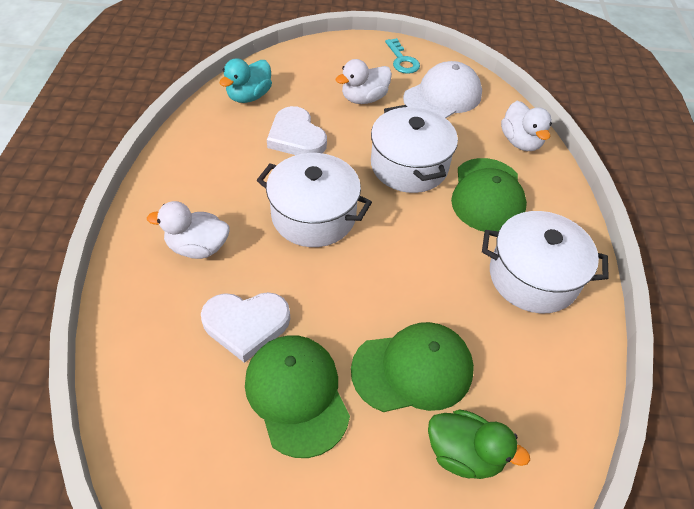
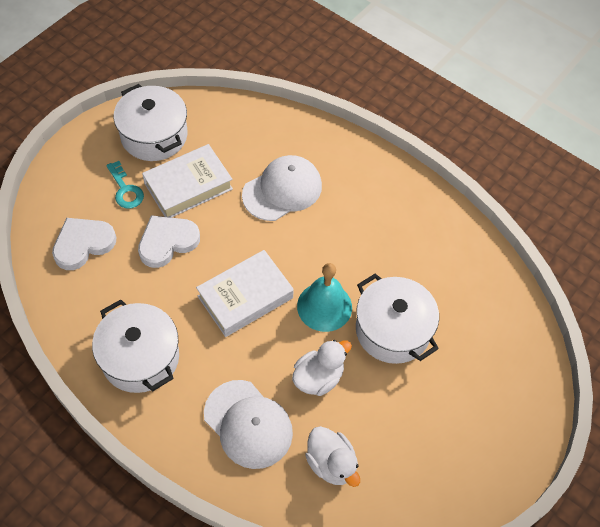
green cap: [245,335,350,458] [351,322,474,412] [451,158,527,232] = 3 -> none = 0
green duck: [428,409,530,479] = 1 -> none = 0
turquoise bell: none = 0 -> [297,263,352,332] = 1
turquoise duck: [219,58,272,103] = 1 -> none = 0
white book: none = 0 -> [142,144,233,218] [196,250,294,337] = 2
white cap: [403,61,482,118] = 1 -> [204,380,293,469] [242,155,322,221] = 2
white duck: [147,201,230,259] [335,59,392,104] [501,101,552,151] = 3 -> [292,340,352,396] [305,426,360,487] = 2

